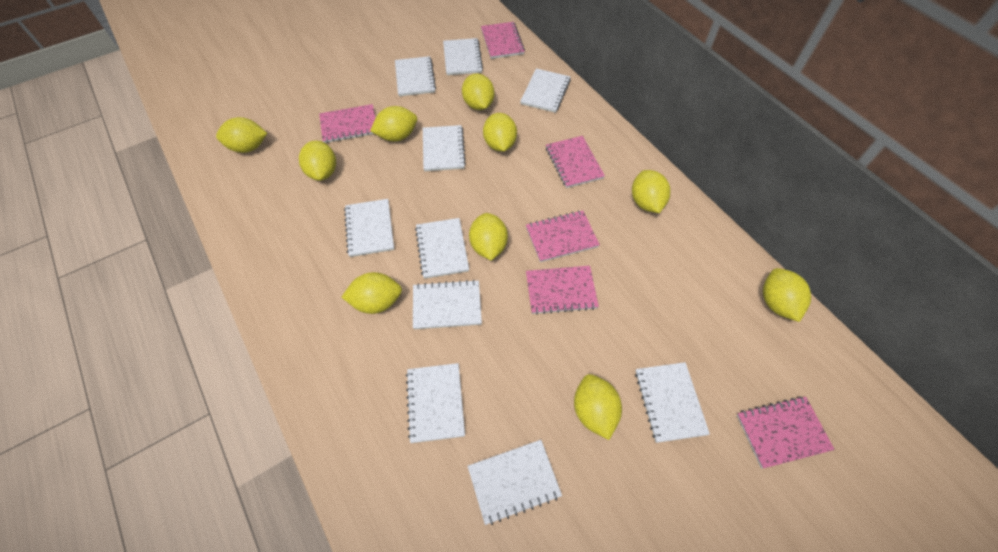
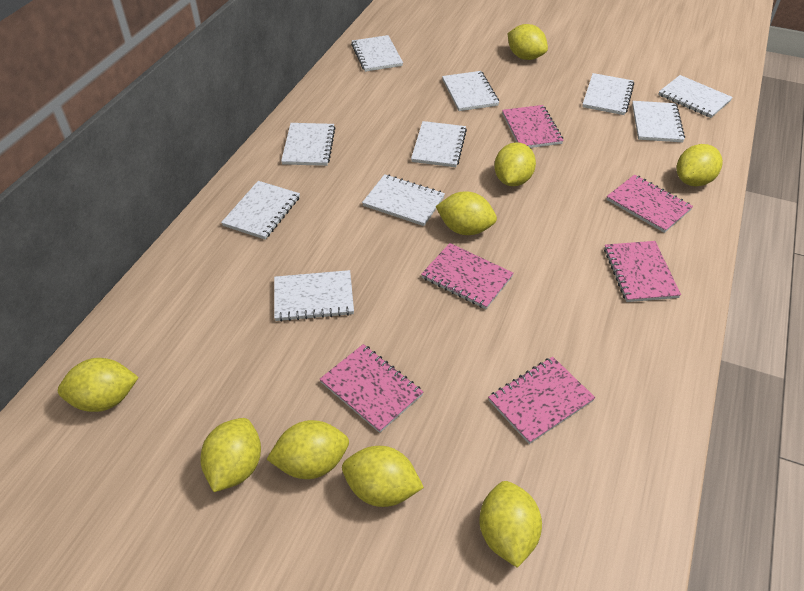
yellow lemon: [216,117,267,153] [299,141,336,181] [342,272,402,314] [370,106,417,141] [462,74,494,110] [469,213,508,261] [483,113,517,152] [574,374,622,440] [632,170,670,213] [763,268,811,322] = 10 -> [58,358,139,412] [200,418,261,492] [267,420,349,479] [342,446,424,507] [435,191,497,235] [479,481,542,568] [494,142,536,186] [508,24,548,60] [677,144,723,186] = 9

